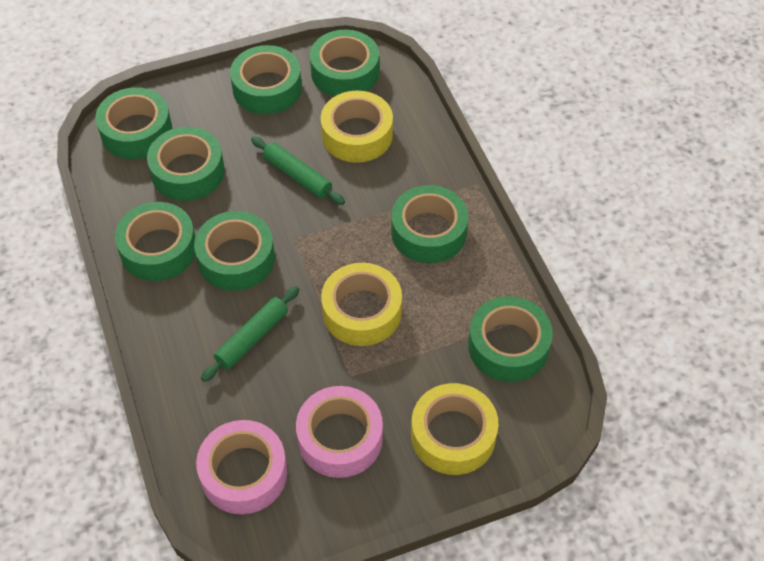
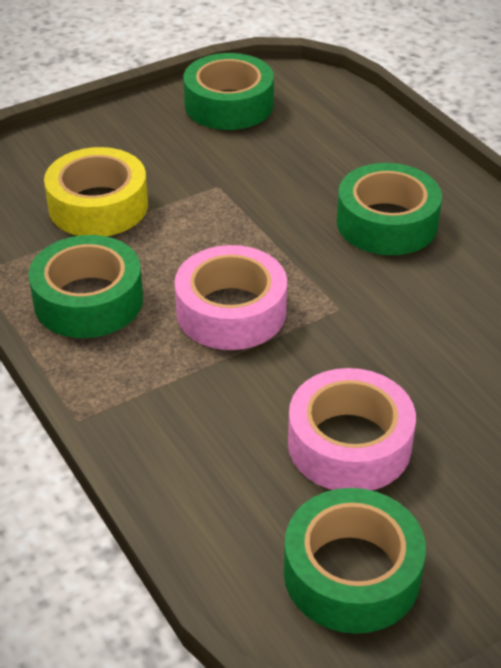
green rolling pin: [201,286,300,382] [251,136,345,205] = 2 -> none = 0
green tape: [96,87,172,159] [115,202,196,281] [147,127,225,201] [194,211,275,291] [230,45,302,114] [310,30,379,96] [391,185,468,263] [468,296,553,382] = 8 -> [28,235,143,338] [183,53,274,130] [284,488,426,634] [337,163,442,255] = 4
yellow tape: [321,91,393,163] [321,263,402,346] [411,383,498,475] = 3 -> [44,147,148,236] = 1

